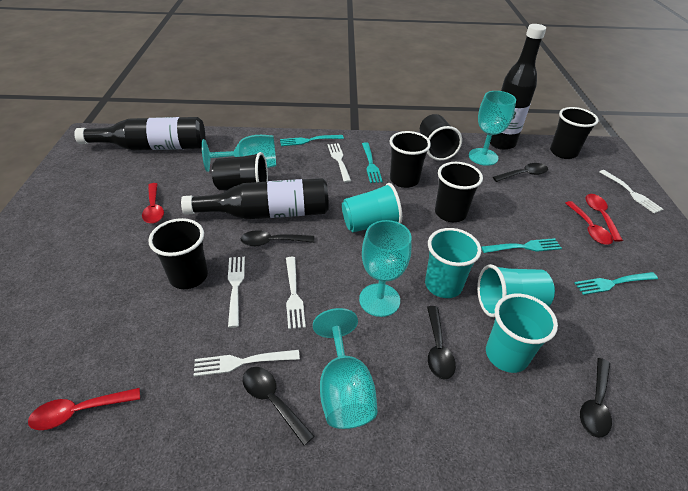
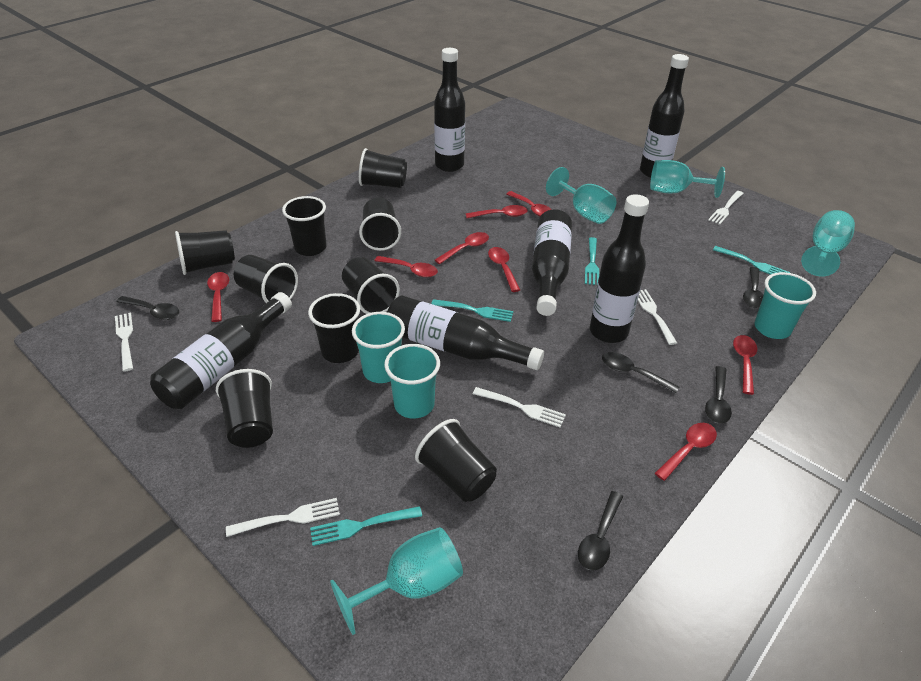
black bottle: [74,117,205,150] [181,178,329,219] [490,24,546,150] = 3 -> [150,292,292,409] [387,295,544,370] [434,48,465,172] [532,209,572,316] [590,194,649,343] [640,54,689,178] = 6
black cup: [148,218,208,289] [212,152,268,190] [390,131,431,188] [420,114,462,161] [435,162,483,222] [550,107,599,159] = 6 -> [175,230,235,275] [216,369,273,448] [234,255,298,303] [282,196,326,256] [308,293,360,363] [342,257,400,314] [359,148,407,188] [359,198,401,251] [415,419,497,502] = 9
red spoon: [28,388,140,430] [142,183,164,224] [565,201,613,245] [585,194,623,242] = 4 -> [207,272,229,322] [374,256,438,277] [435,232,489,264] [466,205,527,218] [488,247,520,292] [506,191,552,216] [655,423,717,481] [733,335,757,395] = 8
turquoise cup: [342,183,402,232] [425,228,481,298] [477,264,555,317] [486,294,558,373] = 4 -> [352,312,405,383] [384,344,440,419] [755,272,816,339] = 3

